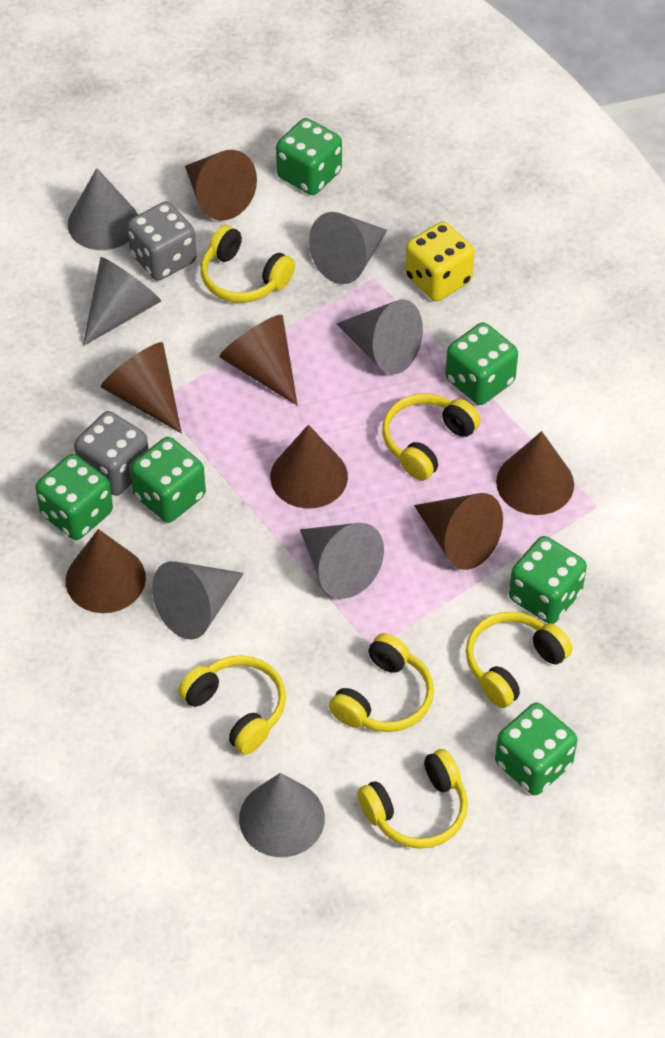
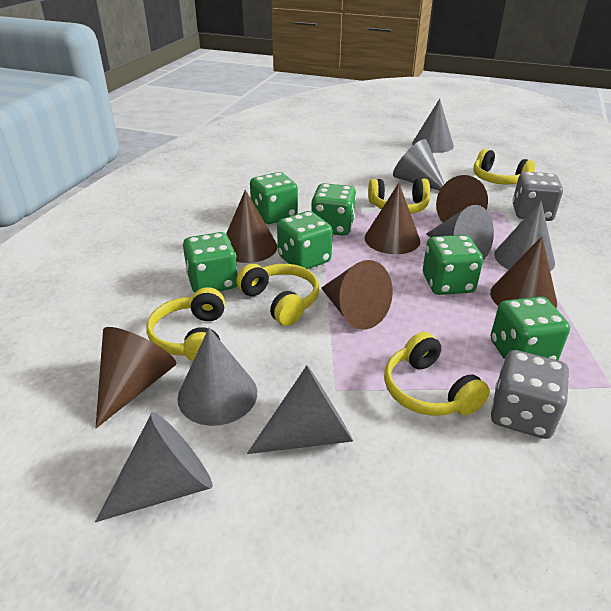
brown cone: [66,529,146,613] [101,342,182,433] [185,150,257,220] [219,315,298,405] [270,425,348,508] [414,493,503,570] [496,431,574,515] = 7 -> [96,327,176,428] [226,190,278,263] [321,260,393,330] [365,183,420,254] [436,175,488,222] [490,236,557,308] = 6
yellow dice: [405,221,475,301] = 1 -> none = 0
yellow headphones: [178,655,286,755] [201,225,295,303] [329,633,434,732] [357,749,468,849] [382,393,481,481] [466,612,573,708] = 6 -> [146,287,225,362] [236,264,319,326] [368,179,430,214] [384,332,490,416] [473,149,535,184] = 5

